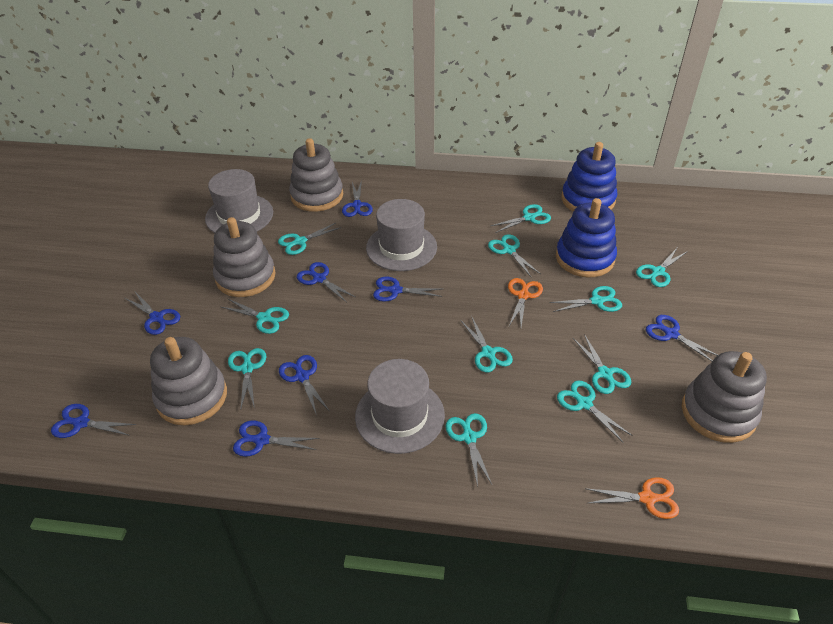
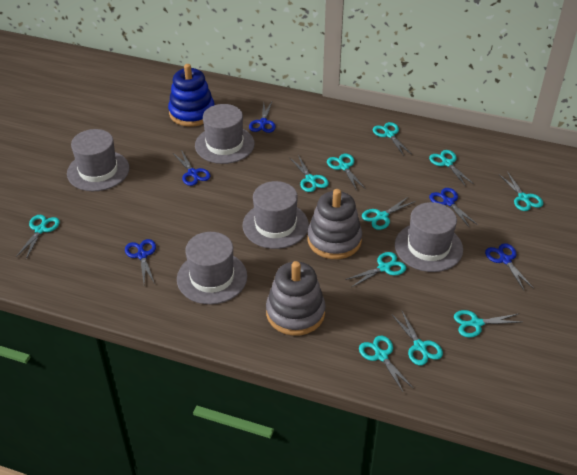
blue scissors: [51,404,136,438] [125,292,180,335] [233,421,320,457] [279,355,329,416] [297,262,355,303] [342,180,373,217] [373,277,442,302] [646,315,718,361] = 8 -> [125,239,156,284] [173,150,211,186] [249,102,276,133] [429,188,478,228] [485,243,534,290] = 5
blue stacking toy: [556,198,617,278] [561,142,617,212] = 2 -> [168,64,215,127] = 1
grey hat: [205,169,273,233] [355,359,445,454] [366,199,437,271] = 3 -> [67,129,129,191] [177,232,247,304] [195,104,255,164] [242,181,309,249] [395,202,463,272] = 5
grey stacking toy: [150,337,227,425] [213,217,276,297] [289,138,343,212] [682,351,767,443] = 4 -> [266,261,326,336] [308,189,362,259] = 2
orange scissors: [508,278,543,327] [585,477,679,519] = 2 -> none = 0

